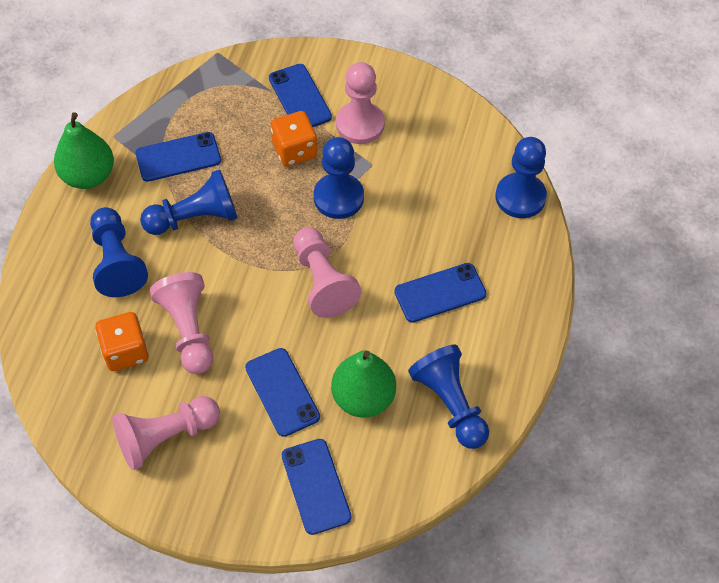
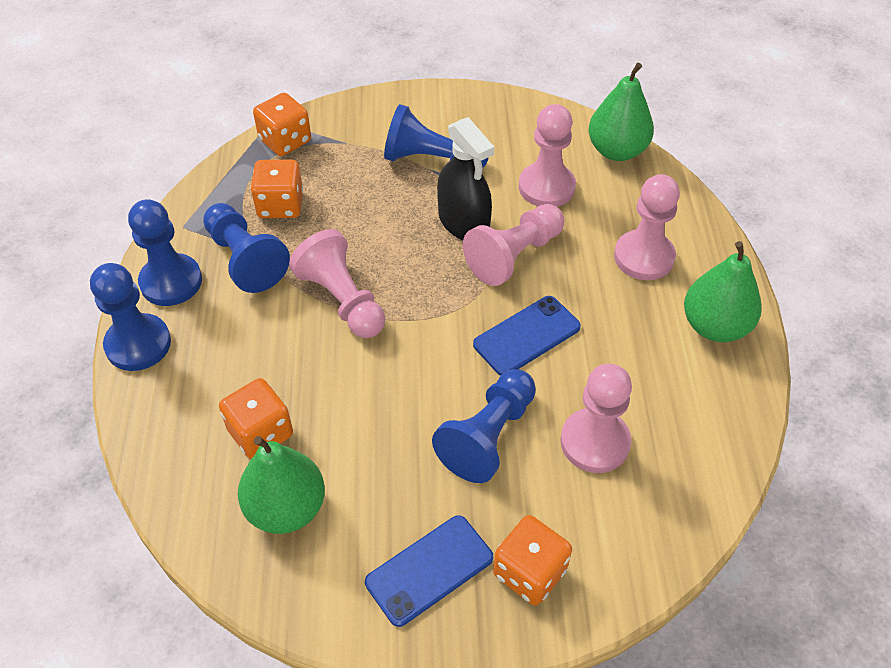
black spray bottle: none = 0 -> [437,117,494,240] = 1
blue phone: [136,132,221,182] [245,348,320,437] [269,64,332,127] [282,439,351,535] [394,263,487,323] = 5 -> [365,515,493,627] [473,296,581,376] = 2
green pear: [54,112,114,189] [331,350,396,418] = 2 -> [238,436,325,534] [588,63,654,161] [684,241,762,342] = 3
orange dice: [95,312,149,371] [271,111,317,167] = 2 -> [219,378,293,459] [251,160,303,218] [253,93,311,156] [493,515,572,606] = 4
pink pawn: [112,396,220,470] [150,272,213,374] [293,227,362,318] [336,62,385,144] = 4 -> [289,229,385,338] [463,204,564,286] [519,104,576,207] [560,364,632,473] [614,174,680,280] = 5

